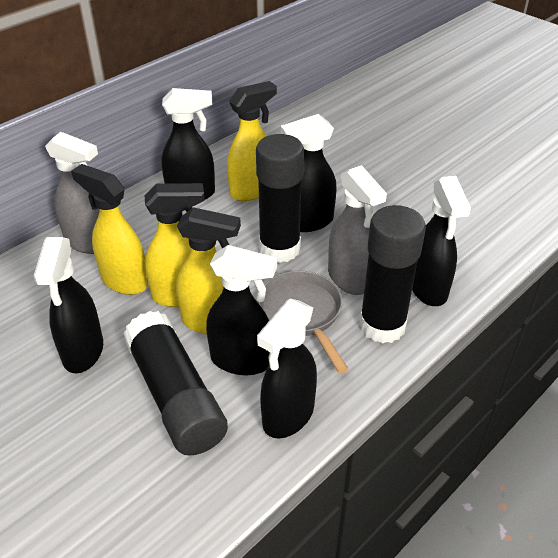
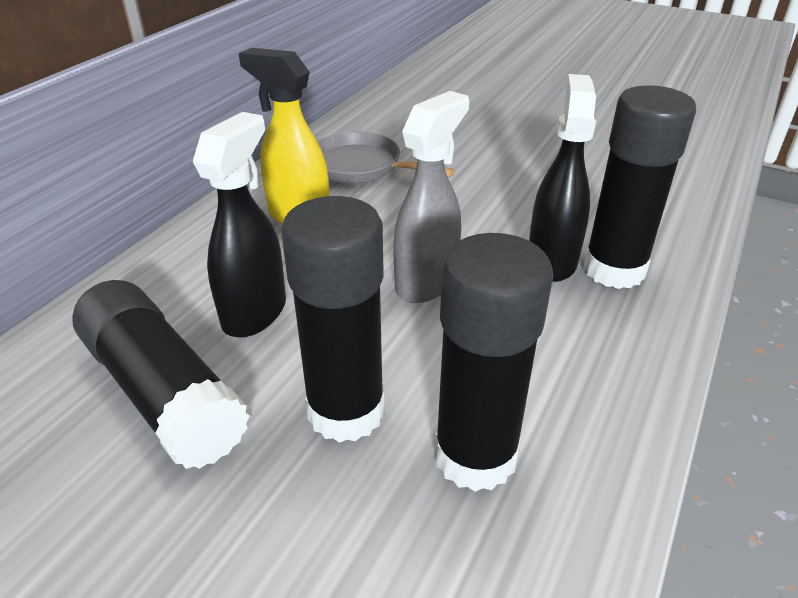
black glue stick: [123,311,228,456] [256,134,304,263] [359,205,426,343] = 3 -> [72,280,250,469] [281,196,385,443] [434,233,553,492] [583,85,696,289] = 4
black spray bottle: [34,237,103,373] [161,88,215,199] [206,245,277,375] [257,299,317,439] [281,114,337,232] [412,176,471,306] = 6 -> [193,112,286,338] [529,74,596,282] = 2
grey spray bottle: [45,132,100,254] [328,165,387,295] = 2 -> [393,91,469,303] = 1
yellow spray bottle: [71,164,148,295] [145,183,205,307] [176,207,241,334] [227,81,277,201] = 4 -> [239,48,329,224] = 1

